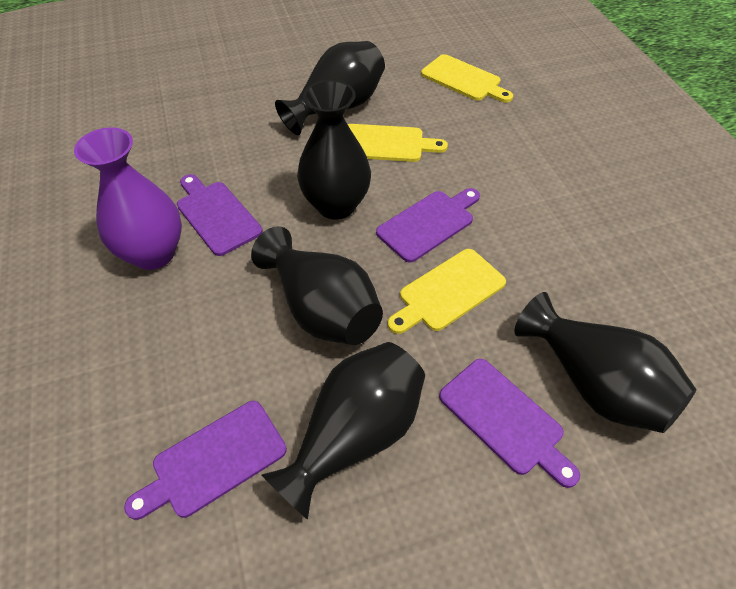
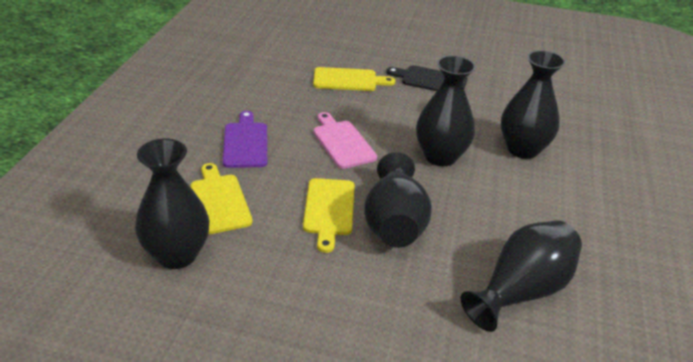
black cutting board: none = 0 -> [386,65,468,91] = 1
pink cutting board: none = 0 -> [313,112,377,169] = 1
purple cutting board: [124,401,287,520] [177,174,263,256] [376,188,480,263] [439,359,580,488] = 4 -> [223,111,267,168] = 1
purple vase: [74,127,182,270] = 1 -> none = 0

